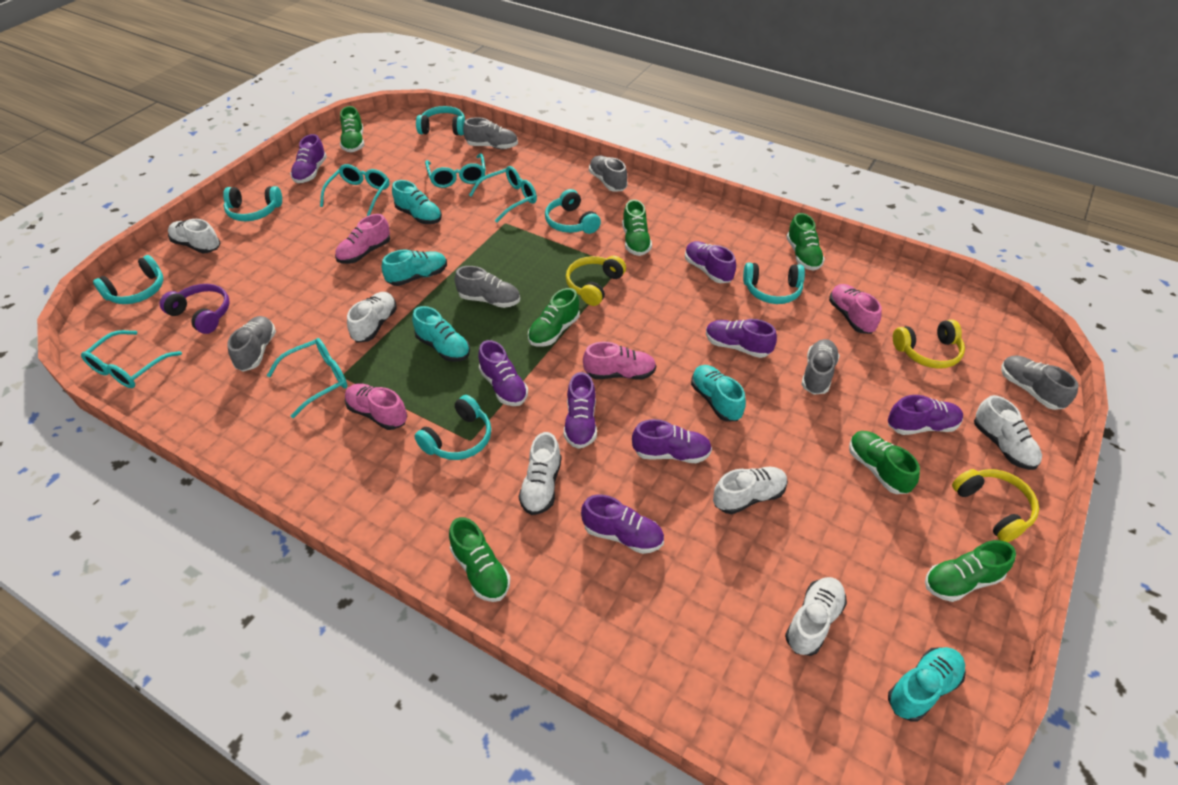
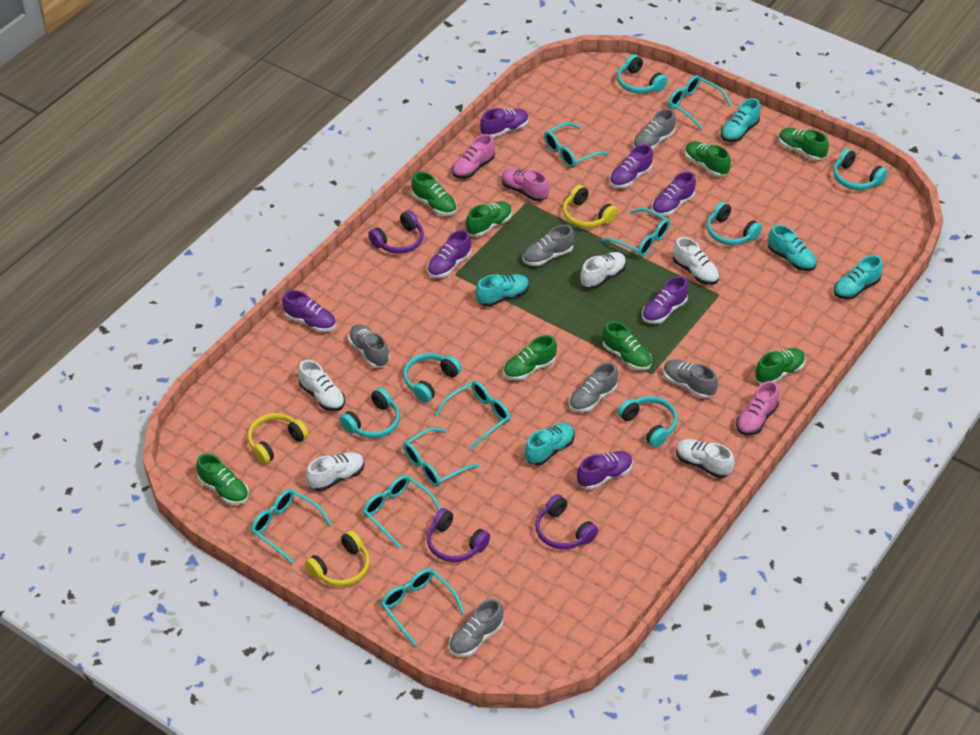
green shoe: [340,106,364,152] [449,517,510,602] [528,288,580,346] [622,199,652,256] [787,213,825,271] [849,431,920,494] [925,540,1016,602] = 7 -> [196,454,249,505] [412,171,457,216] [466,201,512,237] [503,335,557,380] [603,321,652,370] [685,141,731,176] [755,348,805,383] [779,128,829,160] = 8
pink shoe: [335,214,390,264] [345,384,407,430] [583,342,656,380] [829,284,881,334] = 4 -> [452,134,495,179] [502,168,549,201] [736,381,779,435] = 3
purple headphones: [160,284,230,334] = 1 -> [368,210,424,254] [427,508,490,562] [535,494,598,549] = 3
purple shoe: [290,134,327,183] [478,340,528,406] [564,372,597,449] [581,494,664,554] [632,419,712,463] [685,241,736,283] [706,319,777,358] [888,395,963,435] = 8 -> [282,290,336,332] [427,230,471,278] [480,108,529,138] [577,451,633,490] [610,144,653,188] [642,276,688,324] [652,171,696,216] = 7
turquoise glasses: [81,330,182,388] [267,338,347,418] [320,164,389,216] [425,153,486,188] [469,166,537,223] = 5 -> [251,489,331,563] [363,475,441,548] [381,568,464,646] [404,427,480,487] [435,381,510,450] [544,122,609,168] [601,208,670,257] [668,75,732,130] = 8
white shoe: [168,219,220,254] [347,292,397,343] [519,432,561,515] [713,467,788,514] [785,577,847,656] [974,395,1042,470] = 6 -> [298,360,345,411] [306,452,365,491] [580,252,626,289] [673,237,720,285] [676,439,735,478] = 5

